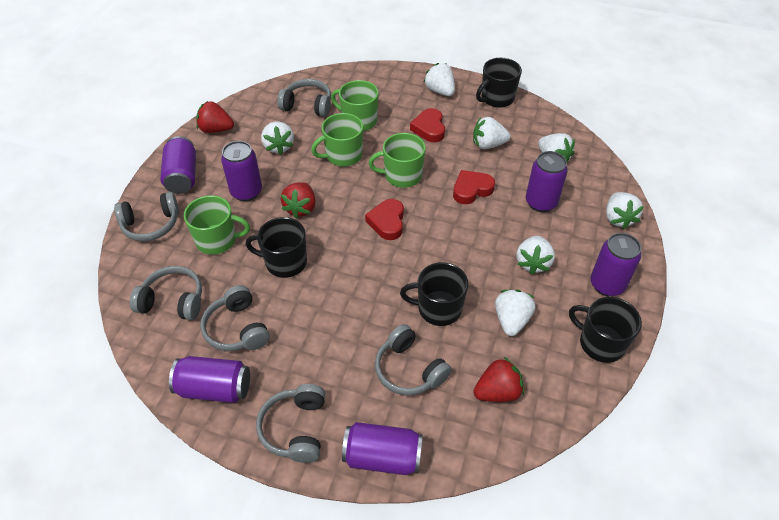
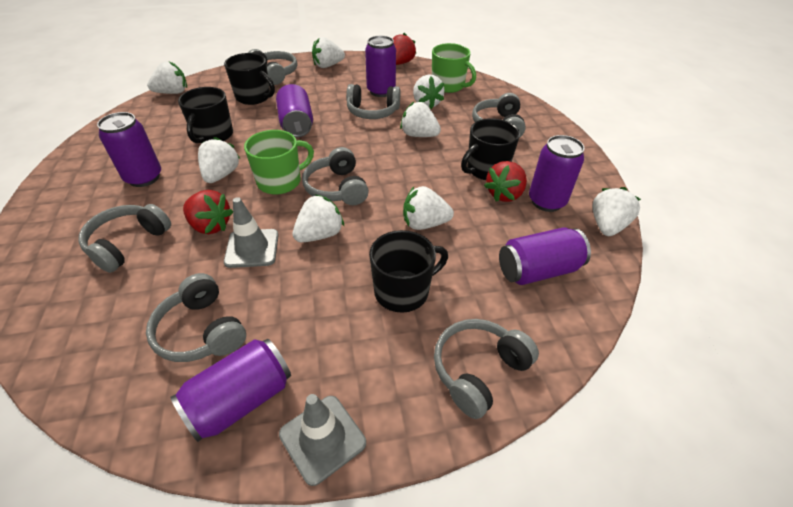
green mug: [184,195,250,255] [311,113,363,167] [331,80,379,131] [369,133,426,188] = 4 -> [244,130,314,195] [432,43,476,93] = 2
grey headphones: [114,192,179,241] [130,266,202,320] [200,285,270,351] [256,384,325,463] [277,79,331,117] [375,324,452,395] = 6 -> [78,204,171,273] [146,273,246,362] [248,49,297,85] [302,147,369,205] [346,84,400,119] [434,319,539,419] [472,93,526,138] = 7
grey traffic cone: none = 0 -> [224,197,279,268] [279,394,366,486] = 2
red heart: [365,199,404,240] [410,108,445,142] [453,170,495,204] = 3 -> none = 0
white strawberry: [261,121,294,155] [424,63,455,96] [473,117,511,149] [495,290,535,336] [516,236,555,275] [538,133,575,163] [606,192,644,229] = 7 -> [147,61,187,94] [198,137,240,183] [293,194,344,242] [312,37,345,68] [400,102,441,137] [403,186,454,230] [413,74,445,109] [592,187,641,236] = 8

